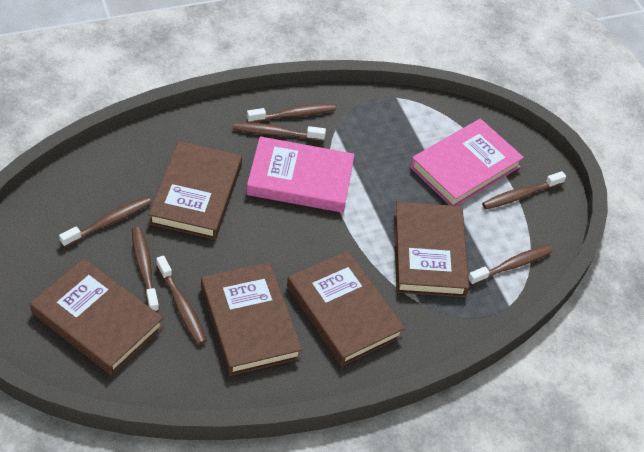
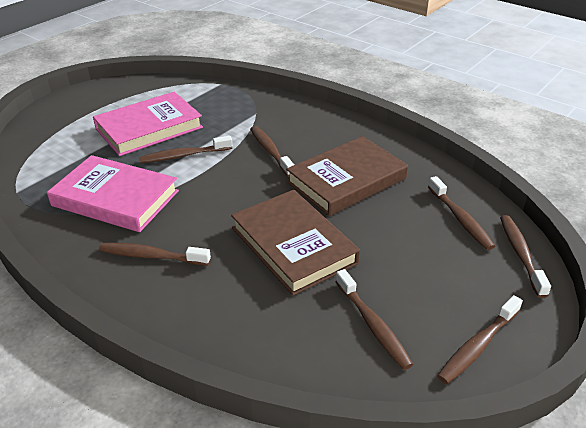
brown book: [30,258,164,375] [149,141,242,240] [201,262,302,376] [287,250,405,366] [394,202,469,297] = 5 -> [231,190,360,296] [286,136,408,216] = 2

